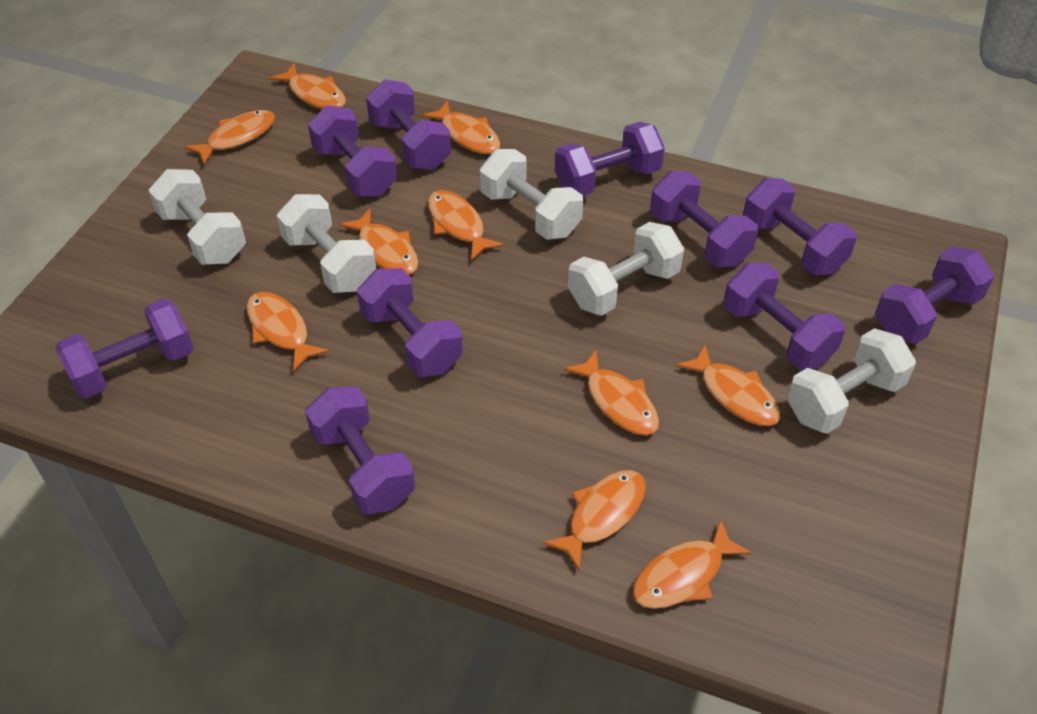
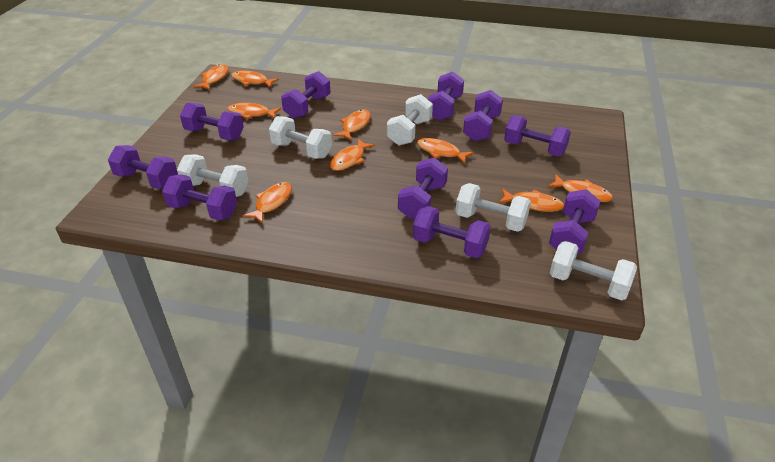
orange fish: [184,110,275,165] [247,292,329,372] [269,63,346,109] [339,208,418,275] [422,101,500,154] [428,190,504,261] [543,470,646,570] [563,350,659,435] [632,519,752,609] [676,345,781,426] = 10 -> [193,64,229,90] [228,103,281,119] [231,71,279,88] [243,182,292,224] [330,139,375,171] [333,109,371,140] [417,138,474,164] [498,189,564,212] [548,174,613,202] = 9

